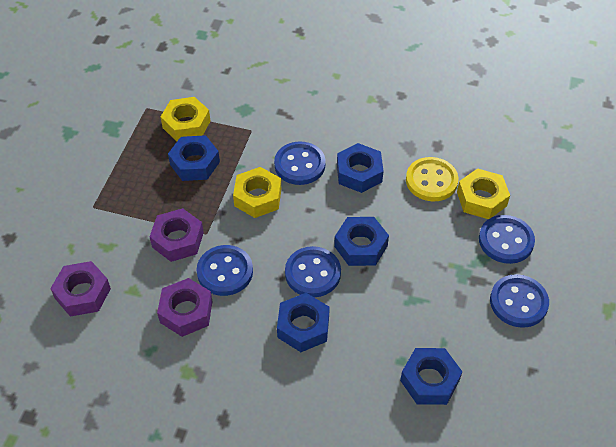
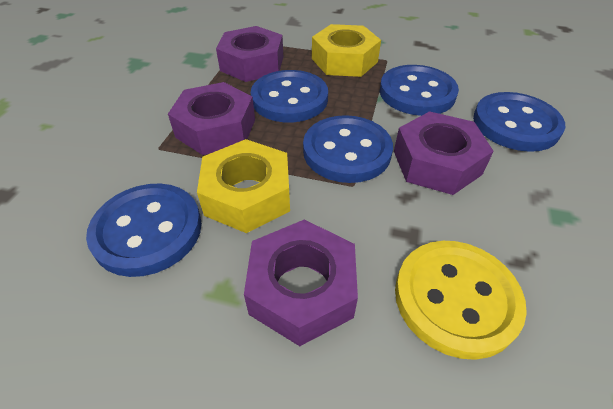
blue nut: [168,135,220,181] [277,293,330,352] [334,217,389,266] [337,143,384,193] [400,348,462,405] = 5 -> none = 0
purple nut: [50,261,111,317] [150,208,204,262] [157,278,213,337] = 3 -> [168,82,255,155] [216,26,283,82] [244,220,358,346] [394,111,494,195] = 4
yellow nut: [161,97,210,141] [233,167,281,218] [457,168,510,219] = 3 -> [197,139,290,233] [312,24,381,77] = 2

